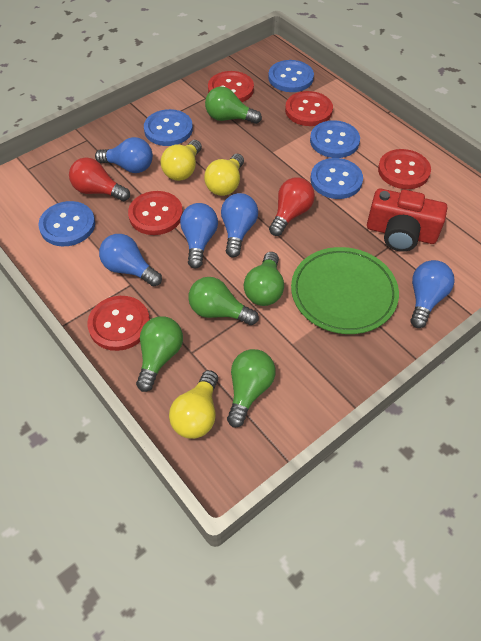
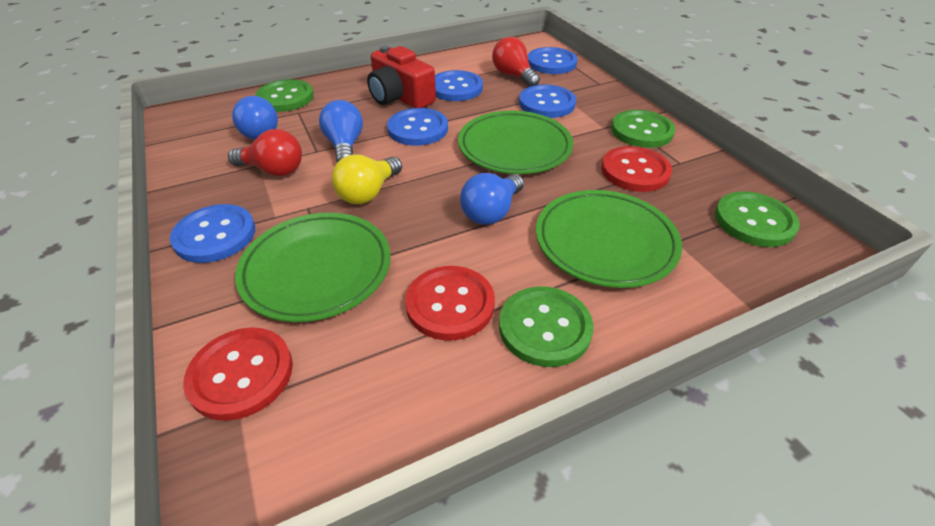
blue light bulb: [95,137,153,173] [99,234,162,286] [180,203,218,268] [221,193,258,257] [410,260,455,328] = 5 -> [232,96,278,140] [319,100,363,163] [460,173,524,225] = 3
green button: none = 0 -> [255,79,314,112] [499,287,594,367] [611,110,675,148] [715,191,800,247] = 4
green light bulb: [136,316,183,392] [188,277,259,325] [205,87,262,124] [227,349,276,427] [244,252,284,306] = 5 -> none = 0
green plate: [291,247,399,334] = 1 -> [235,213,391,322] [458,111,573,174] [536,190,682,288] = 3
red button: [87,296,150,351] [128,191,183,235] [208,71,254,102] [285,91,333,126] [378,149,431,189] = 5 -> [183,327,293,421] [405,266,495,341] [601,146,672,192] = 3
yellow light bulb: [160,140,202,181] [169,370,218,439] [204,154,244,196] = 3 -> [331,155,402,204] = 1

